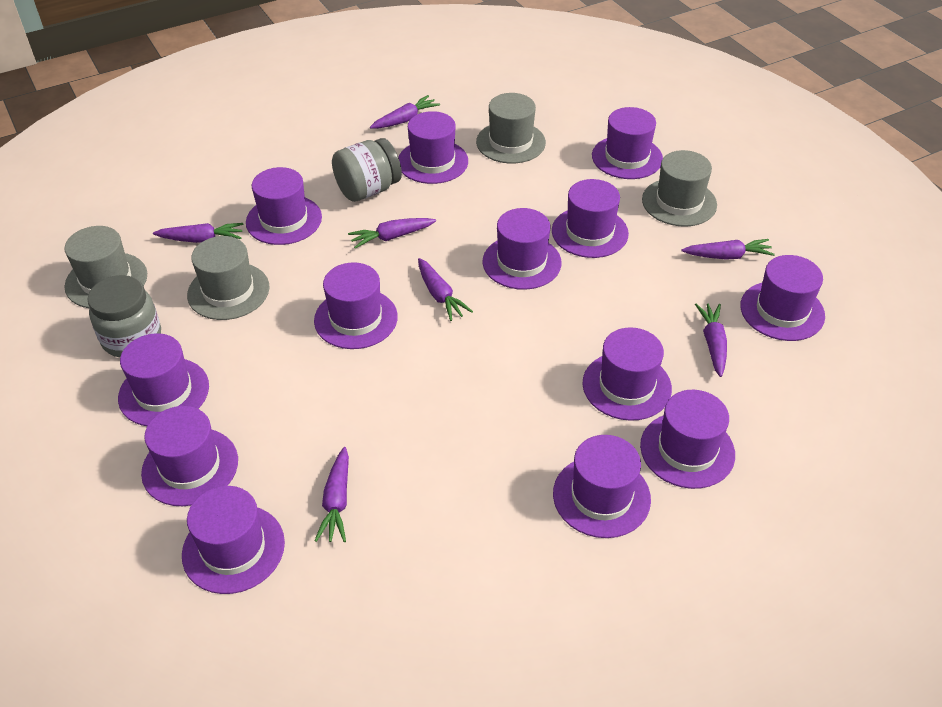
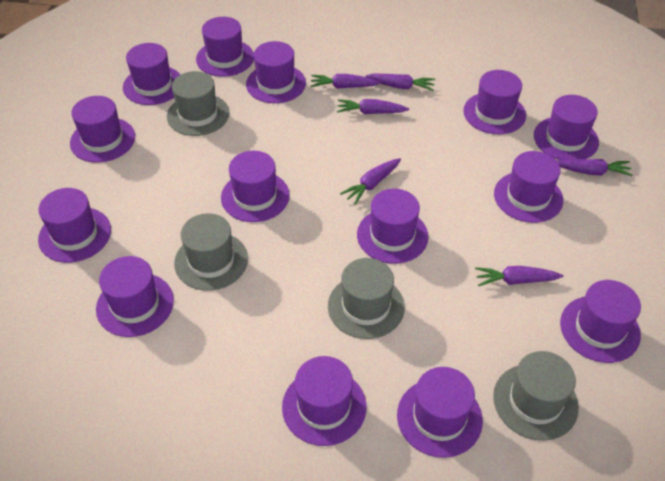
grey jar: [87,275,161,357] [332,138,402,202] = 2 -> none = 0
purple carrot: [153,223,244,243] [315,447,349,542] [348,218,436,249] [370,95,440,129] [418,258,473,321] [682,239,775,260] [695,303,727,377] = 7 -> [311,74,380,88] [337,99,409,114] [340,158,401,205] [365,73,435,91] [475,266,563,286] [557,159,632,176] = 6
purple hat: [118,333,209,426] [141,406,238,506] [182,486,285,594] [246,167,322,245] [314,262,398,349] [398,111,468,184] [482,208,562,290] [552,179,629,258] [553,435,651,538] [582,327,672,421] [592,107,663,179] [640,390,735,489] [740,255,825,341] = 13 -> [38,188,111,263] [70,96,135,162] [96,256,174,337] [123,43,181,105] [196,17,254,77] [221,151,290,222] [246,41,306,103] [282,356,367,446] [357,189,429,264] [397,367,483,458] [463,70,526,134] [494,151,563,223] [534,95,599,160] [560,280,641,363] = 14

